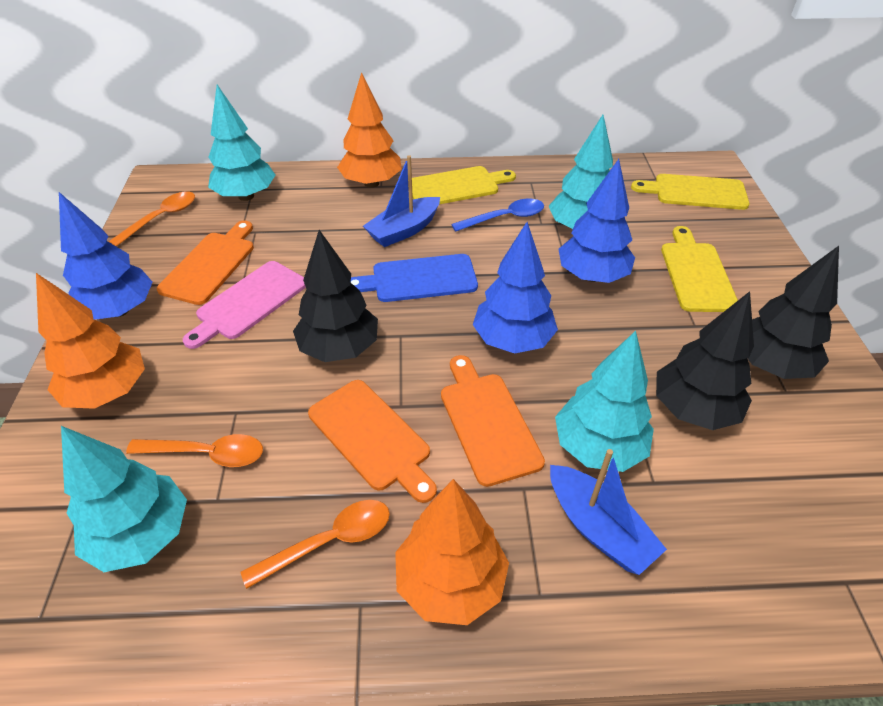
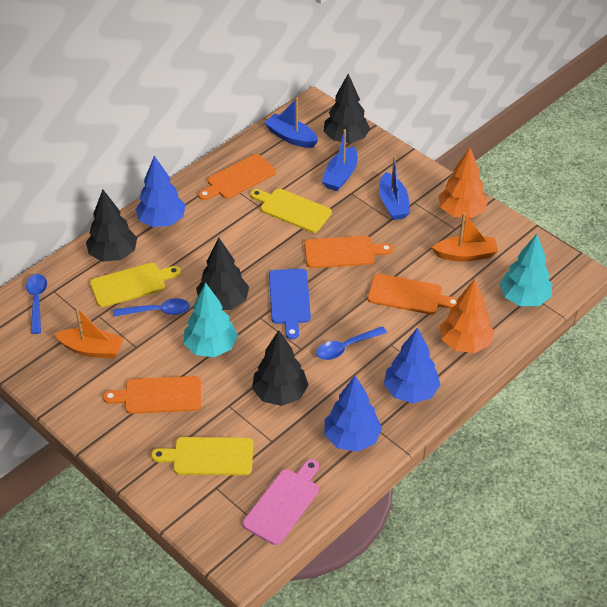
black tree: [293,230,378,362] [656,291,754,430] [747,246,839,379] = 3 -> [86,190,137,262] [196,238,249,310] [252,330,308,406] [324,74,370,143] = 4
blue boat: [363,155,440,247] [550,449,667,575] = 2 -> [264,98,318,148] [322,129,357,191] [379,157,410,220] = 3
blue spoon: [451,199,544,232] = 1 -> [26,274,47,334] [113,298,190,317] [316,326,387,360] = 3
orange boat: none = 0 -> [55,306,124,358] [432,213,498,261] = 2
orange cutting board: [157,220,254,305] [308,380,437,503] [441,355,545,487] = 3 -> [103,376,201,414] [198,154,276,200] [304,236,393,268] [368,274,458,315] = 4
orange spoon: [109,191,195,247] [126,434,263,467] [240,500,390,589] = 3 -> none = 0
orange tree: [36,273,145,409] [337,72,402,188] [395,479,509,625] = 3 -> [439,147,488,218] [440,279,494,353] = 2
turquoise tree: [61,426,187,572] [208,85,275,201] [549,115,613,229] [555,331,654,472] = 4 -> [184,283,238,357] [499,234,552,306] = 2

